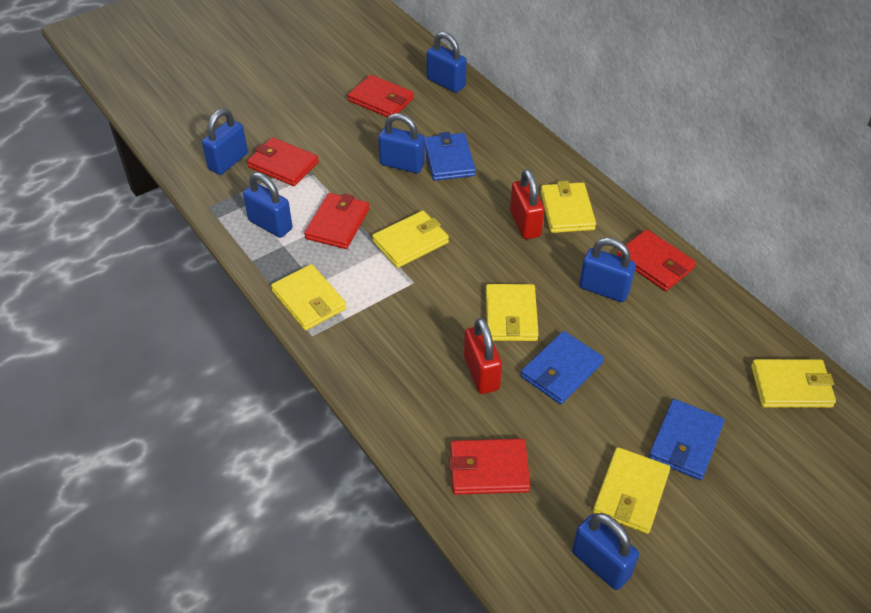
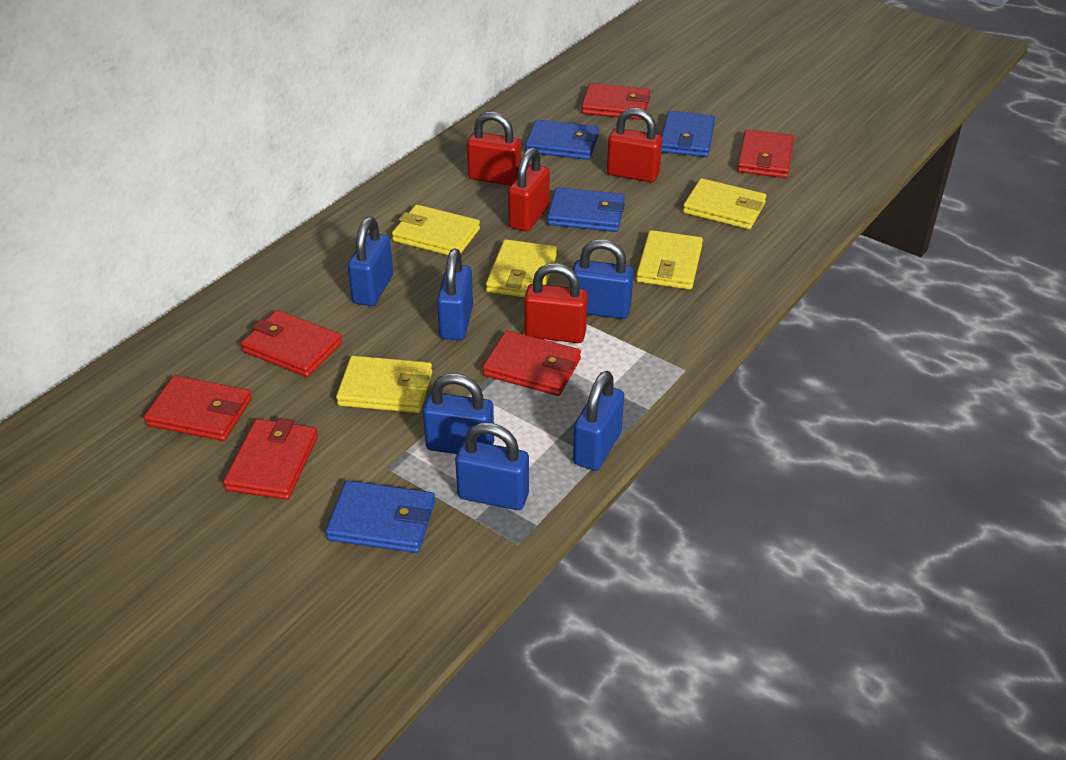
blue wallet: [424,132,476,181] [521,331,604,404] [648,399,725,480] = 3 -> [325,481,435,553] [525,120,599,160] [547,187,625,232] [661,111,715,157] = 4
red padlock: [464,318,502,394] [510,169,544,239] = 2 -> [467,112,521,186] [508,147,550,232] [524,263,588,343] [607,108,662,182] = 4
red wallet: [247,137,319,186] [304,193,369,249] [348,75,414,117] [449,439,530,495] [617,229,696,291] = 5 -> [144,375,252,441] [223,418,318,500] [241,310,342,377] [483,330,581,396] [582,83,650,120] [737,129,794,178] = 6
yellow wallet: [271,264,347,330] [372,211,449,268] [486,284,539,341] [541,181,596,233] [593,447,670,534] [751,359,836,408] = 6 -> [336,356,432,413] [392,205,480,255] [486,239,557,297] [636,230,703,290] [683,178,766,229] = 5

